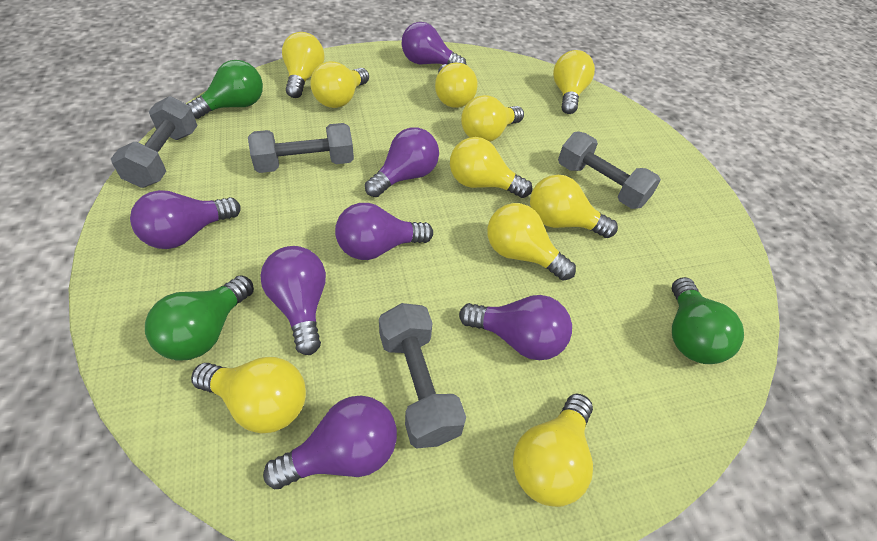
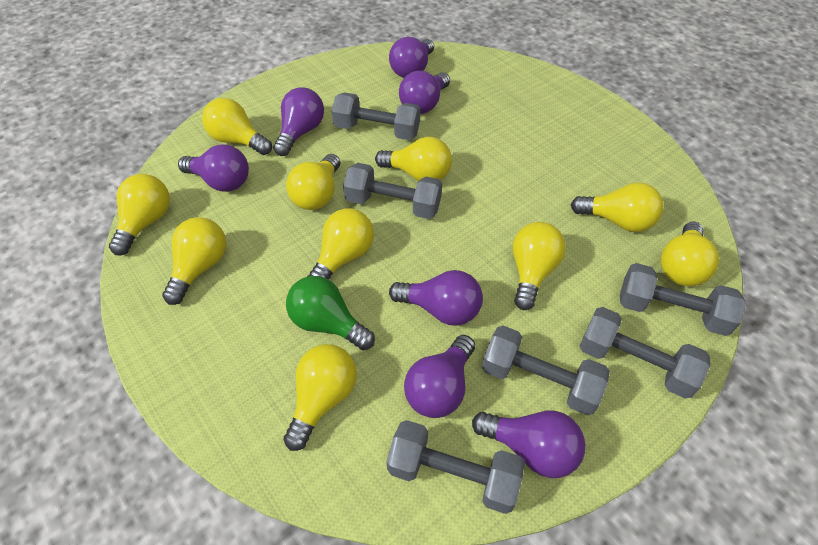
green light bulb: [145,275,254,361] [187,60,263,119] [672,277,744,364] = 3 -> [286,276,375,350] = 1
grey dumbbell: [111,96,198,188] [248,123,354,173] [379,303,466,449] [558,131,661,209] = 4 -> [332,92,420,140] [343,163,442,219] [386,420,525,514] [482,326,610,415] [579,307,710,399] [620,263,746,336] = 6

